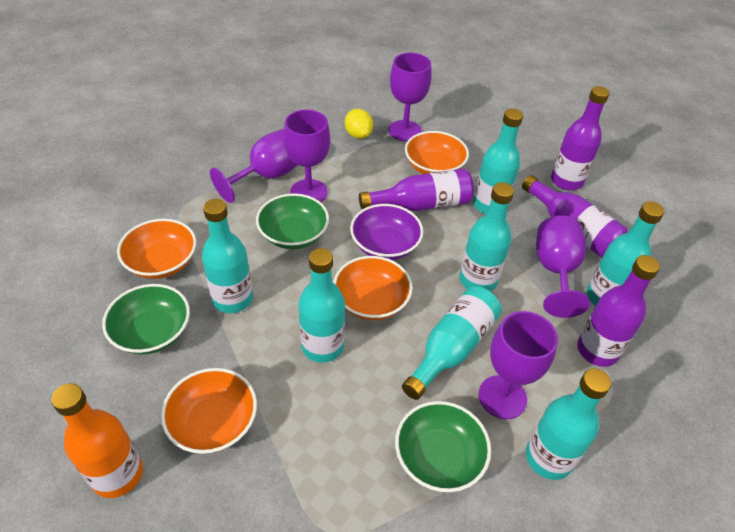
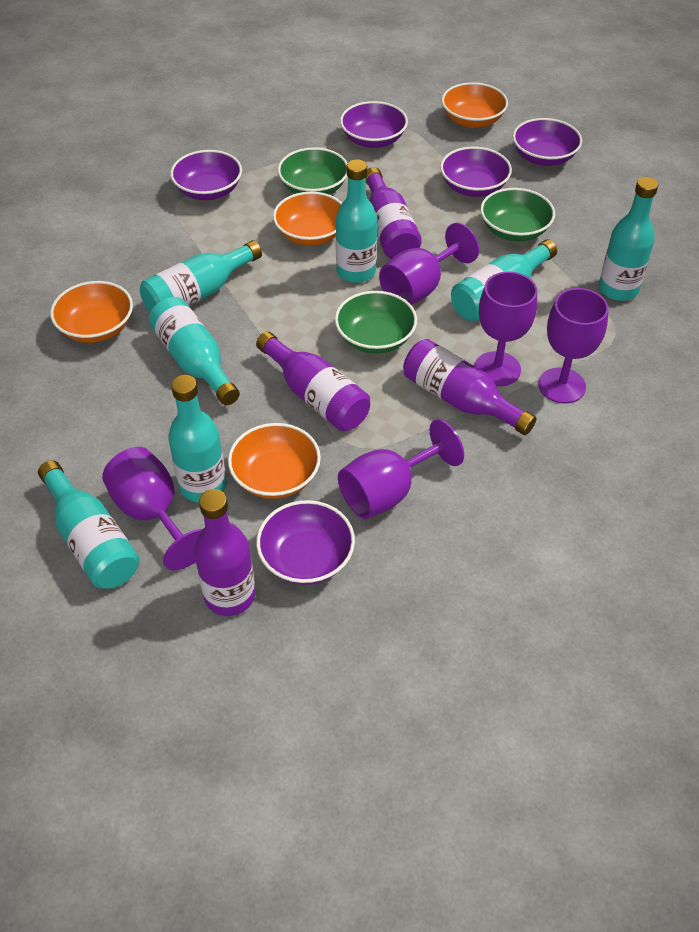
orange bottle: [51,383,143,498] = 1 -> none = 0
purple bowl: [350,204,423,260] = 1 -> [170,150,242,200] [256,500,355,585] [340,101,408,148] [440,147,512,197] [513,118,582,166] = 5
yellow lemon: [345,109,373,139] = 1 -> none = 0

